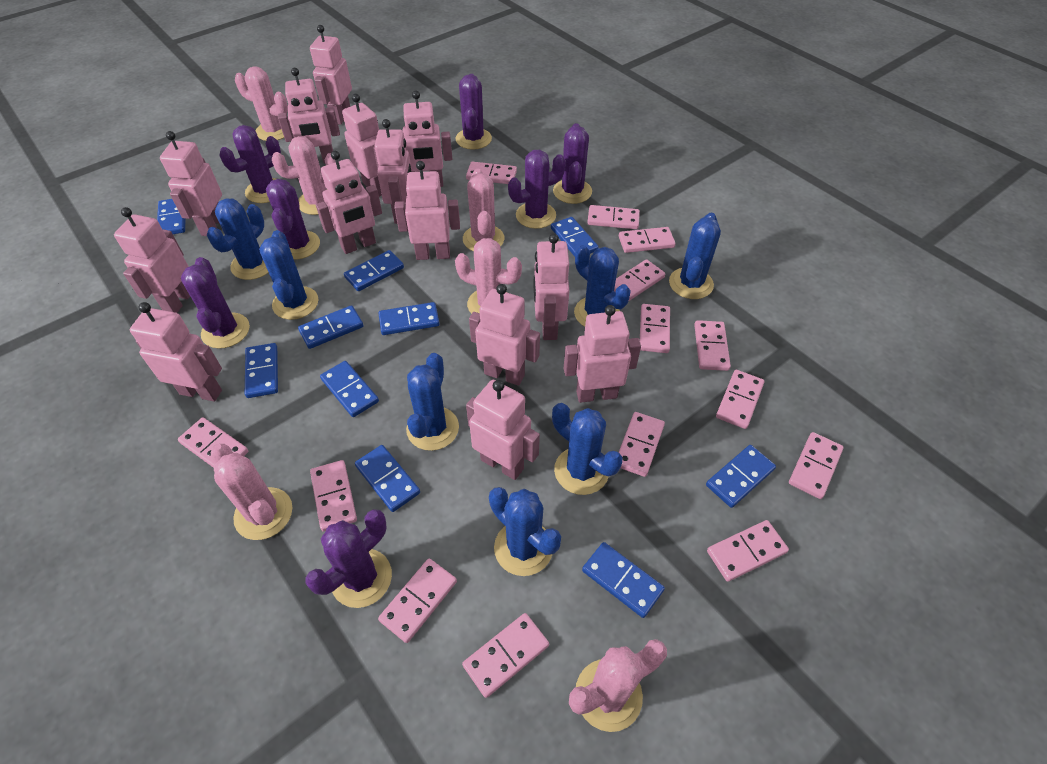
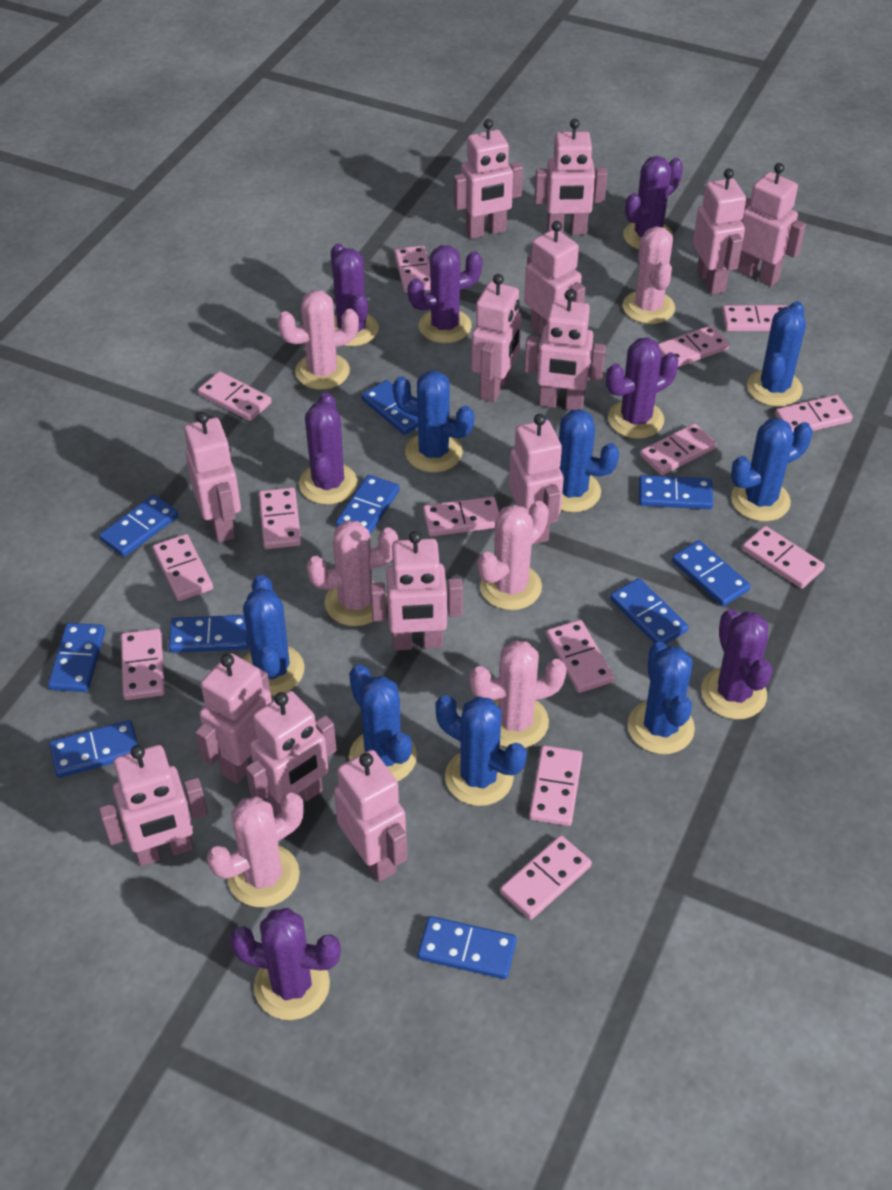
blue cactus: [207,198,269,280] [259,230,319,320] [406,353,459,451] [489,487,561,576] [552,403,622,495] [574,245,631,327] [669,212,721,299] = 7 -> [243,575,304,696] [349,664,417,782] [393,371,474,472] [435,695,527,806] [546,409,620,512] [628,642,695,754] [731,418,812,522] [747,301,806,407] = 8

